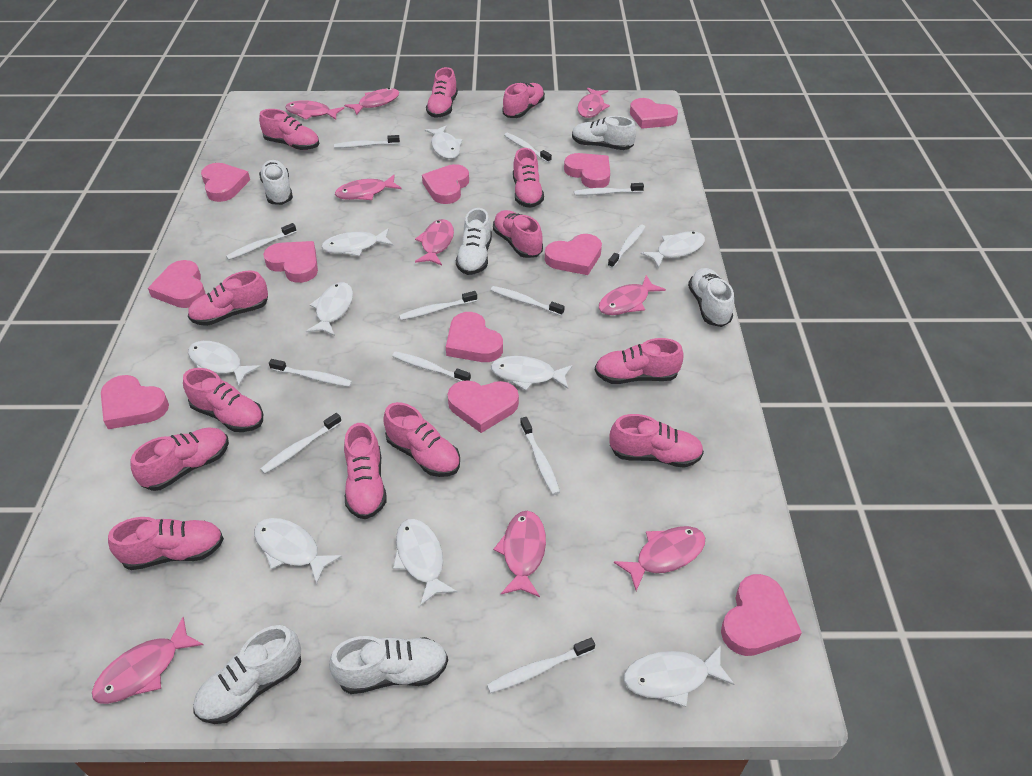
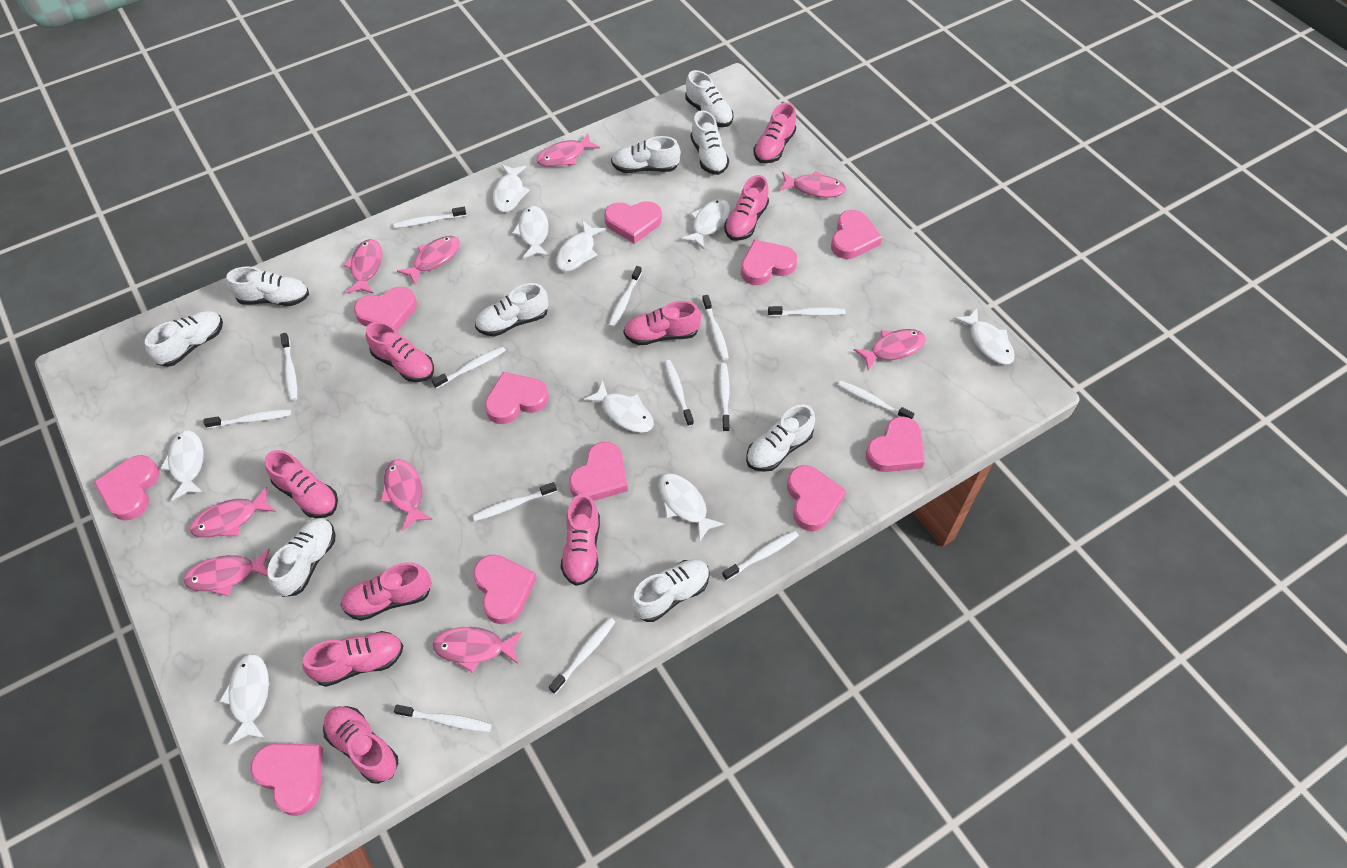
pink shoe: [108,517,224,570] [131,427,229,491] [183,368,263,432] [188,270,268,326] [259,109,319,150] [344,423,387,519] [383,402,460,477] [426,67,458,118] [493,210,543,258] [502,83,545,118] [513,148,544,208] [595,338,684,384] [609,414,704,468] = 13 -> [265,450,338,518] [303,631,403,687] [323,706,398,784] [341,562,431,621] [366,322,434,382] [561,494,600,586] [623,301,701,345] [724,175,769,241] [754,102,796,163] = 9
white shoe: [193,625,301,724] [259,160,293,205] [329,636,448,694] [456,208,492,275] [572,116,636,150] [688,268,734,327] = 6 -> [145,311,223,367] [227,266,309,306] [267,518,335,597] [475,283,548,337] [611,136,681,173] [631,559,710,622] [685,70,734,127] [691,110,729,175] [746,404,815,472] = 9
white toothbrush: [226,223,297,260] [260,413,342,474] [269,359,352,387] [334,135,400,148] [392,351,471,381] [399,291,477,320] [487,638,595,693] [491,286,565,316] [504,133,552,163] [520,417,560,495] [574,183,644,195] [608,224,645,268] = 12 -> [203,410,291,429] [280,333,297,401] [393,207,466,228] [394,705,492,732] [432,346,506,389] [472,482,557,521] [549,617,615,694] [608,266,642,328] [664,360,694,427] [702,295,729,360] [719,363,730,432] [722,530,799,581] [768,306,845,317] [837,381,914,419] = 14

